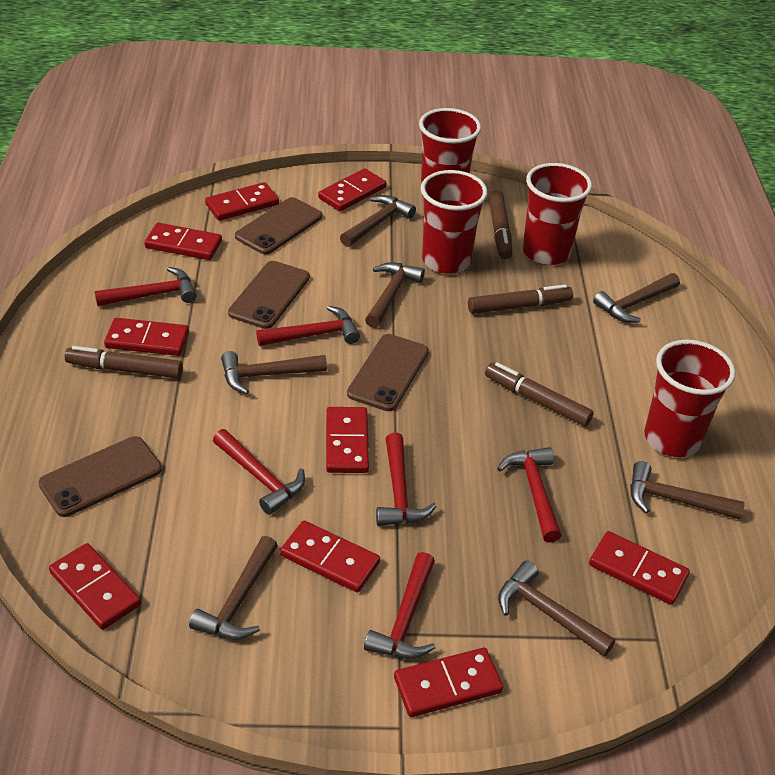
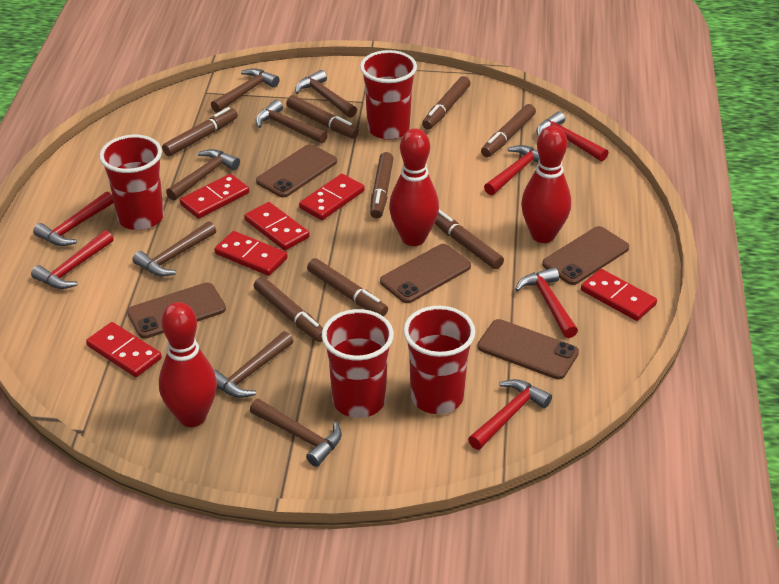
brown marker: [65,346,183,378] [468,285,573,314] [485,362,594,427] [489,190,512,260] = 4 -> [162,107,238,156] [254,277,323,342] [286,95,359,139] [307,258,388,316] [370,152,394,219] [422,76,471,130] [434,209,504,269] [481,104,536,157] = 8
brown phone: [38,436,162,517] [228,261,310,329] [235,197,322,254] [347,334,429,411] = 4 -> [127,282,226,339] [256,144,337,198] [380,244,471,303] [477,319,579,379] [542,226,629,285] = 5
red bowling pin: none = 0 -> [159,302,217,427] [389,128,439,246] [521,125,571,243] = 3
red domino: [49,543,141,630] [104,318,189,356] [144,223,222,260] [205,182,279,221] [280,521,380,593] [318,168,386,211] [326,407,369,473] [394,648,503,717] [589,531,690,605] = 9 -> [86,322,162,377] [180,174,249,219] [214,231,288,276] [244,202,310,250] [299,174,365,220] [581,269,657,321] = 6

